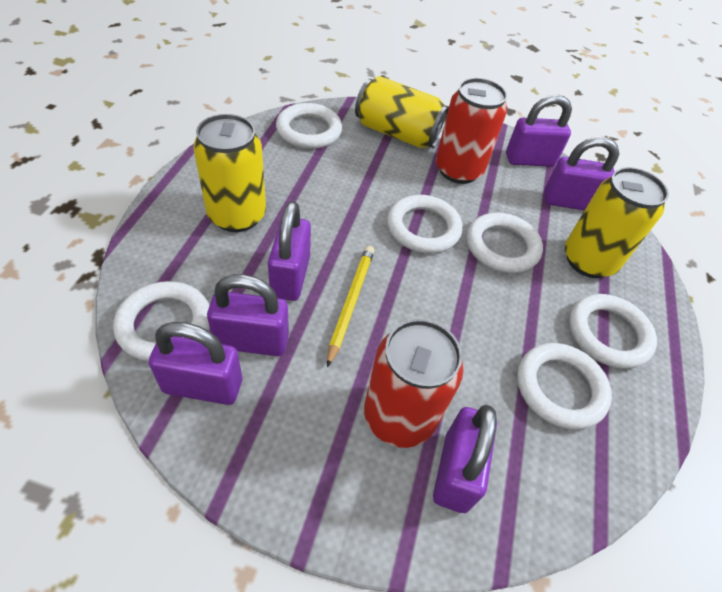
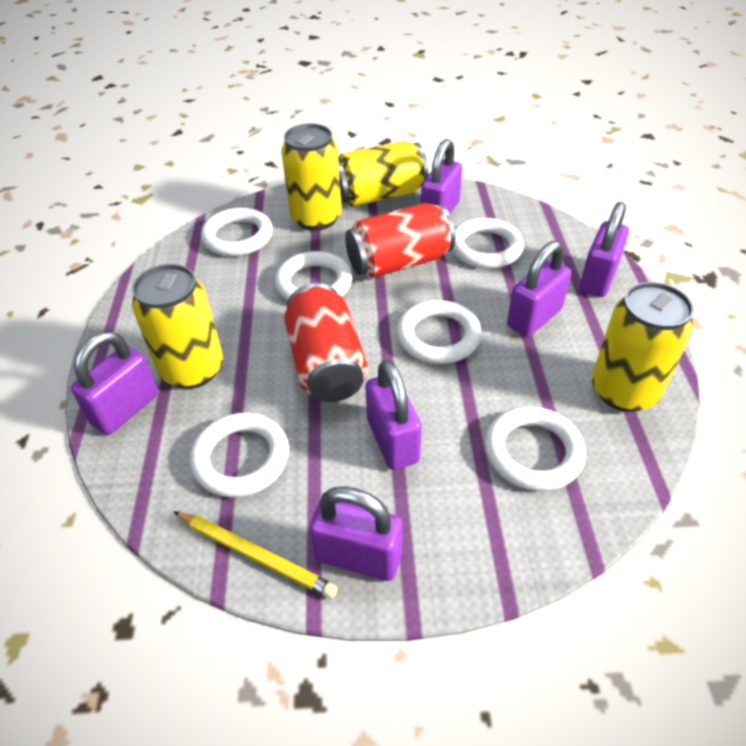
yellow can: [193,114,266,232] [355,76,449,148] [565,167,669,278] = 3 -> [132,264,223,389] [281,124,342,231] [338,141,429,207] [592,282,694,412] = 4

